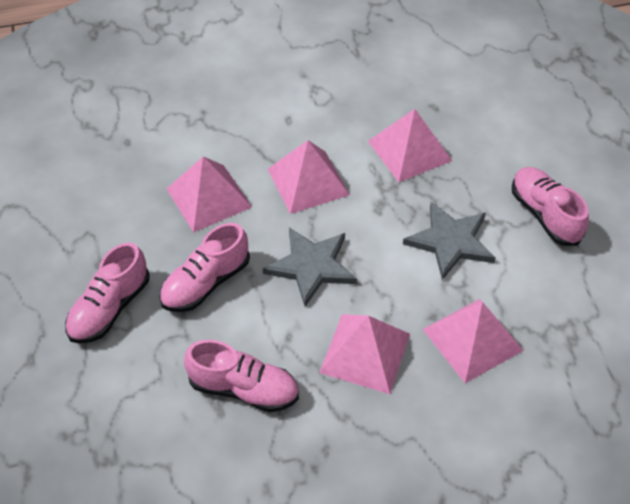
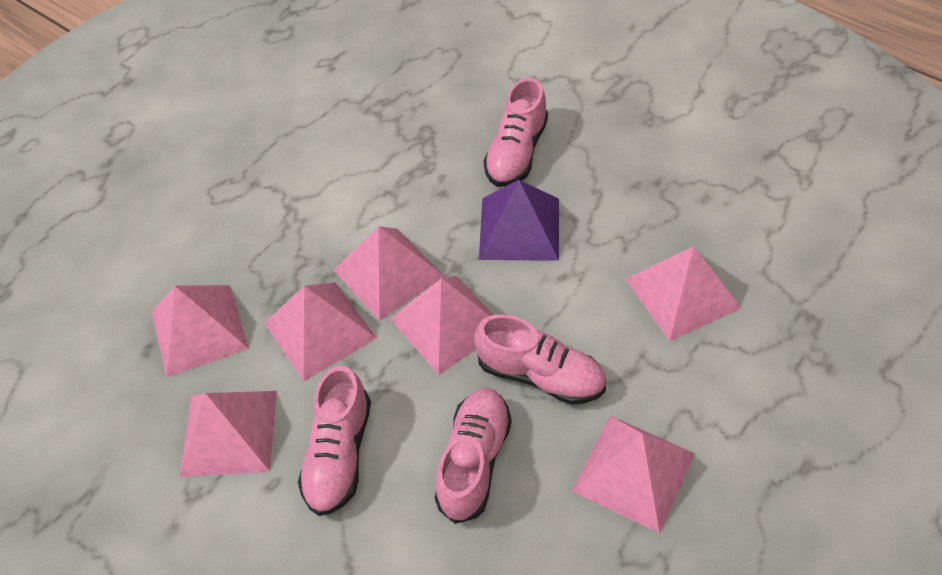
grey star: [263,227,357,307] [403,202,496,280] = 2 -> none = 0
pink pyramid: [167,156,252,233] [268,140,350,214] [319,314,410,394] [368,109,452,182] [423,299,524,383] = 5 -> [151,285,249,377] [180,391,277,477] [265,283,376,382] [334,226,445,321] [390,276,493,375] [572,416,695,533] [626,246,741,341] = 7
purple pyramid: none = 0 -> [479,180,559,261] = 1

